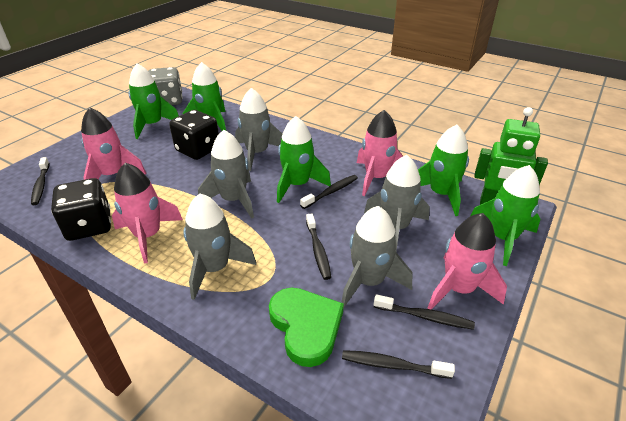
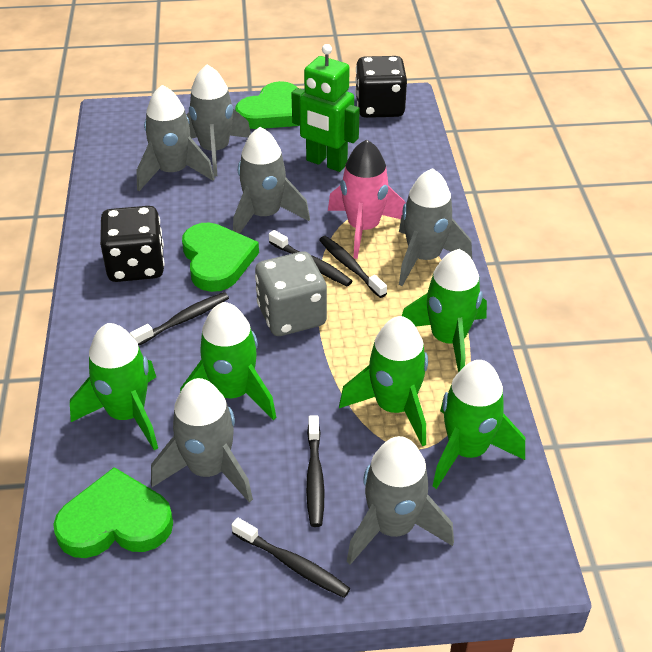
green heart: [269,288,344,367] = 1 -> [53,467,173,558] [182,222,259,292] [235,81,299,129] = 3
grey rocket: [183,194,256,300] [198,130,254,219] [235,88,282,171] [341,206,412,307] [364,155,430,250] = 5 -> [136,85,215,191] [151,378,253,503] [187,65,251,176] [233,127,310,234] [347,436,454,565] [399,168,472,286] = 6
pink rocket: [81,107,146,180] [112,163,183,264] [357,110,403,196] [428,213,507,310] = 4 -> [328,139,405,259] = 1

